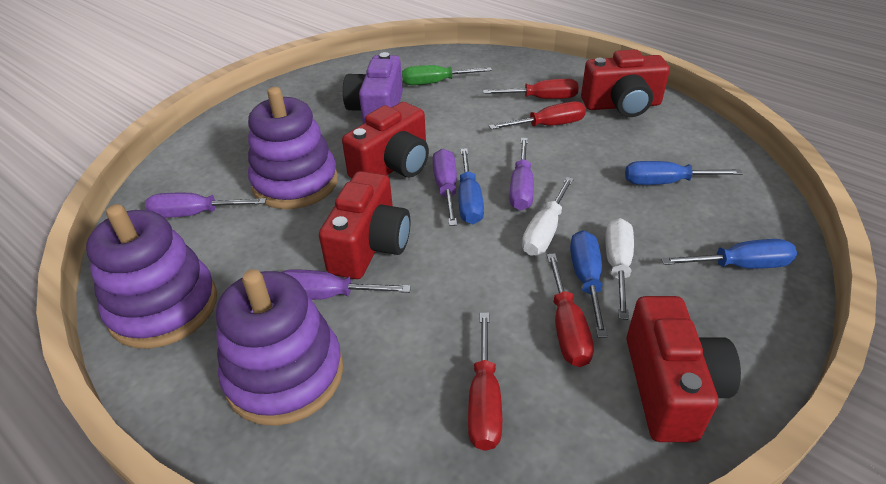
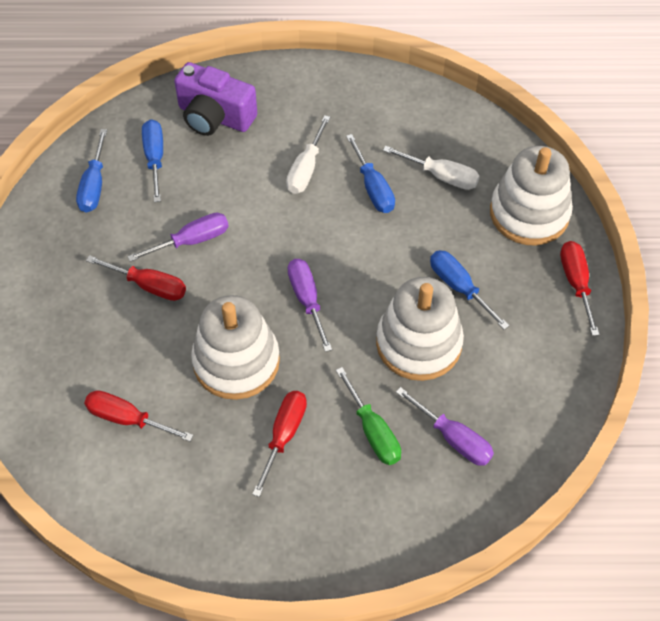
purple screwdriver: [145,193,266,218] [282,269,411,300] [433,149,457,226] [510,138,534,210] = 4 -> [127,213,229,262] [287,259,332,352] [396,387,494,466] = 3
purple stacking toy: [86,204,217,349] [216,269,343,426] [248,87,338,209] = 3 -> none = 0
red camera: [319,171,411,279] [342,102,429,178] [581,49,670,117] [627,296,741,442] = 4 -> none = 0
white stacking toy: none = 0 -> [191,295,280,400] [376,277,464,381] [490,146,573,246] = 3

